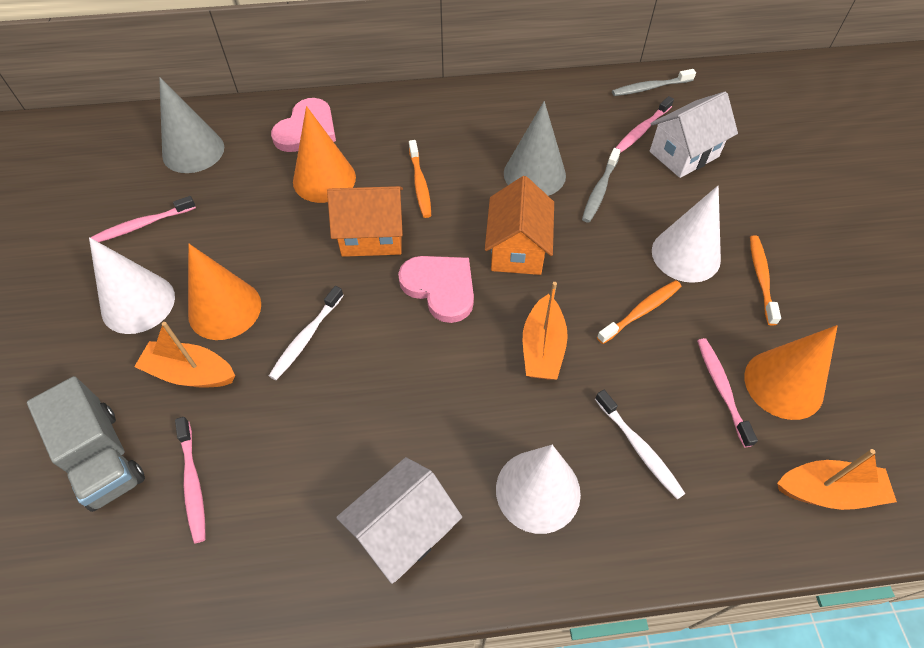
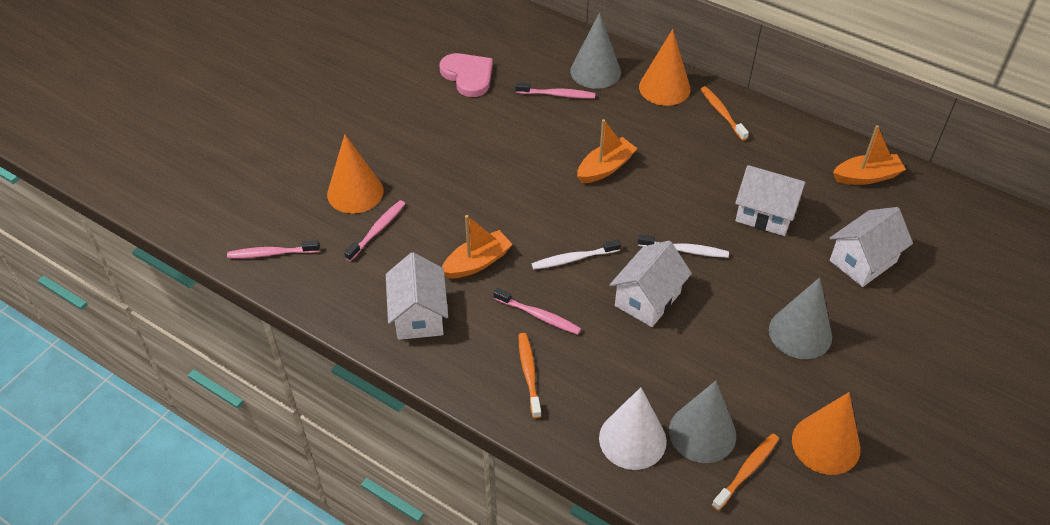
grey cone: [159,77,224,173] [504,101,566,196] = 2 -> [570,12,621,89] [669,381,736,463] [769,277,832,359] = 3
grey toothbrush: [582,148,621,223] [612,69,696,96] = 2 -> none = 0
grey truck: [27,376,145,512] = 1 -> none = 0
orange house: [327,186,403,257] [485,176,554,275] = 2 -> none = 0
pink heart: [271,98,336,152] [398,256,474,323] = 2 -> [440,53,493,97] = 1
white cone: [89,237,175,334] [496,445,581,534] [652,186,721,283] = 3 -> [599,387,667,470] = 1
white house: [336,457,462,584] [650,91,738,178] = 2 -> [386,252,448,340] [610,241,692,327] [735,165,806,236] [830,207,913,287] = 4

